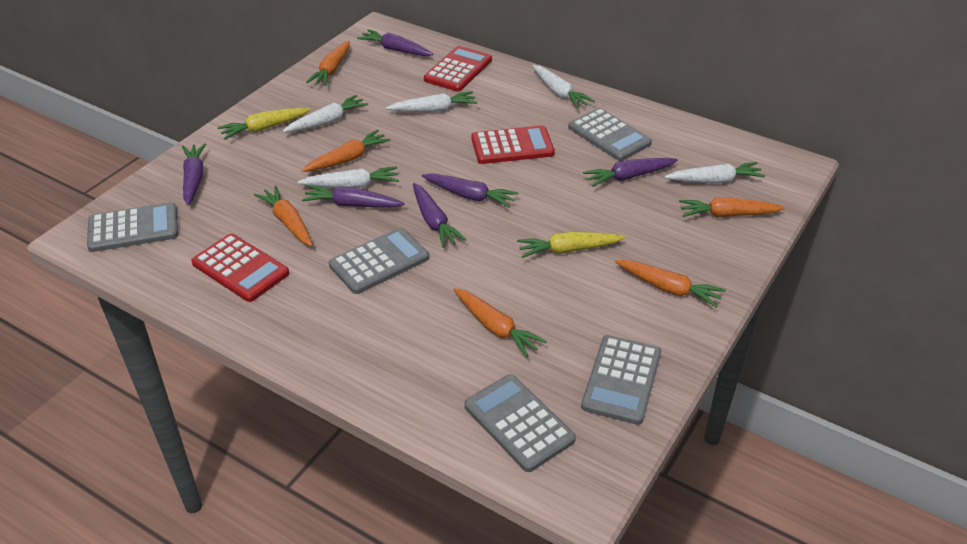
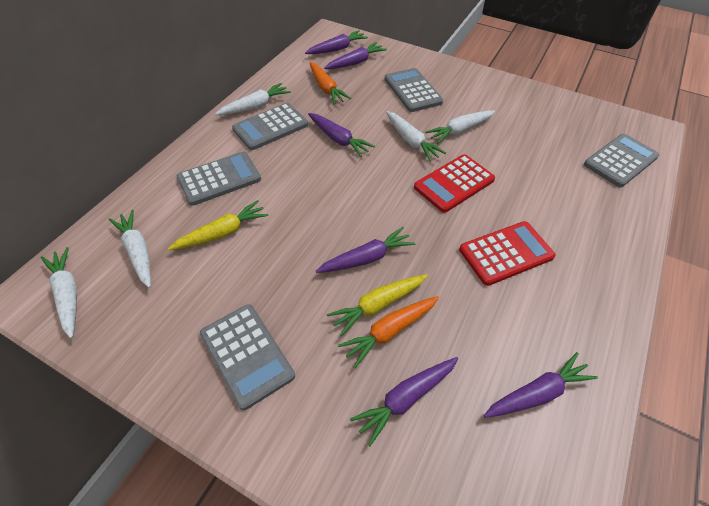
orange carrot: [254,186,313,246] [302,130,391,172] [306,41,350,86] [453,288,547,357] [615,260,726,308] [679,197,785,217] = 6 -> [309,62,351,104] [338,296,439,368] = 2
red calculator: [191,234,289,302] [424,46,492,92] [471,126,555,164] = 3 -> [414,154,495,213] [459,221,555,286] = 2

